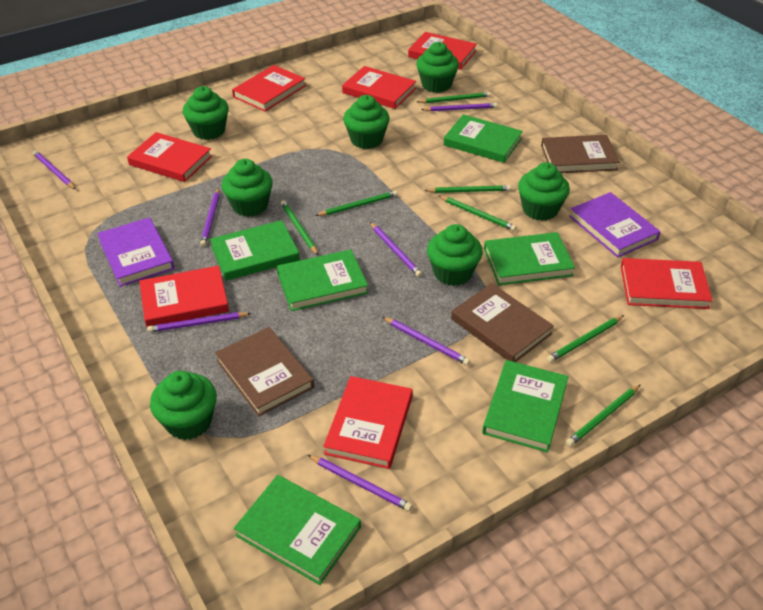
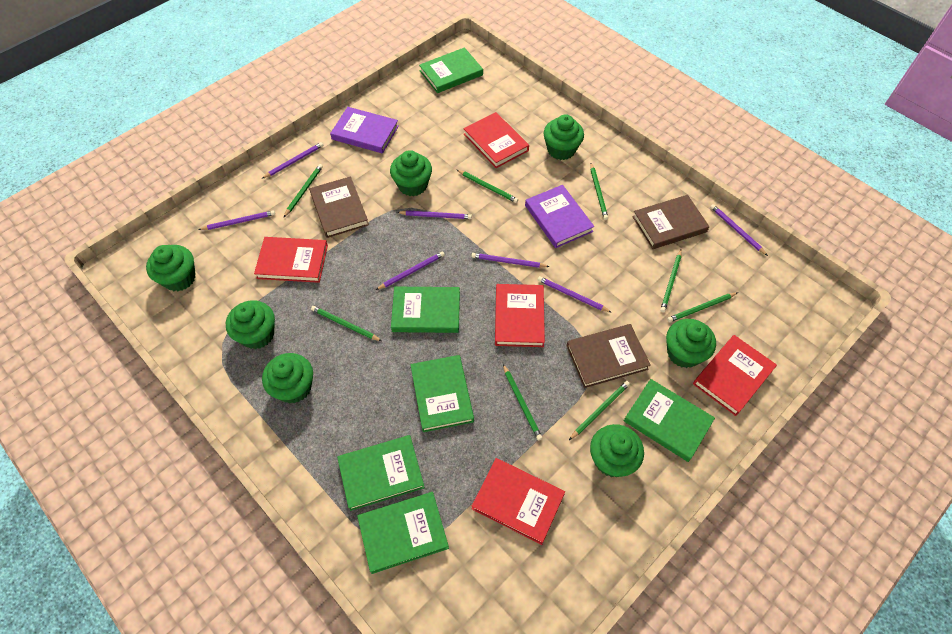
green pencil: [281,201,318,255] [315,191,398,216] [417,92,491,103] [424,185,511,193] [439,196,516,231] [547,315,624,362] [566,384,641,446] = 7 -> [284,164,323,217] [311,306,382,341] [457,170,518,203] [503,364,542,440] [569,381,630,440] [590,163,608,220] [660,250,682,312] [667,292,738,322] = 8
red book: [127,132,212,182] [139,266,229,327] [232,65,306,112] [323,376,413,469] [342,66,416,109] [408,32,477,70] [621,258,713,309] = 7 -> [254,237,328,283] [463,112,529,168] [472,458,565,545] [495,284,545,347] [693,335,777,416] = 5

